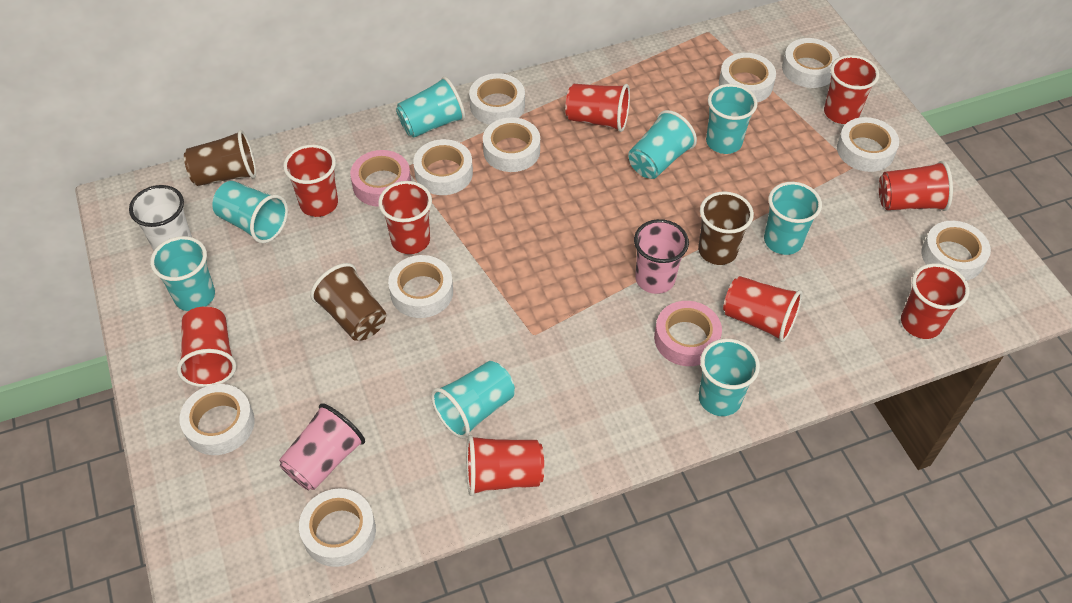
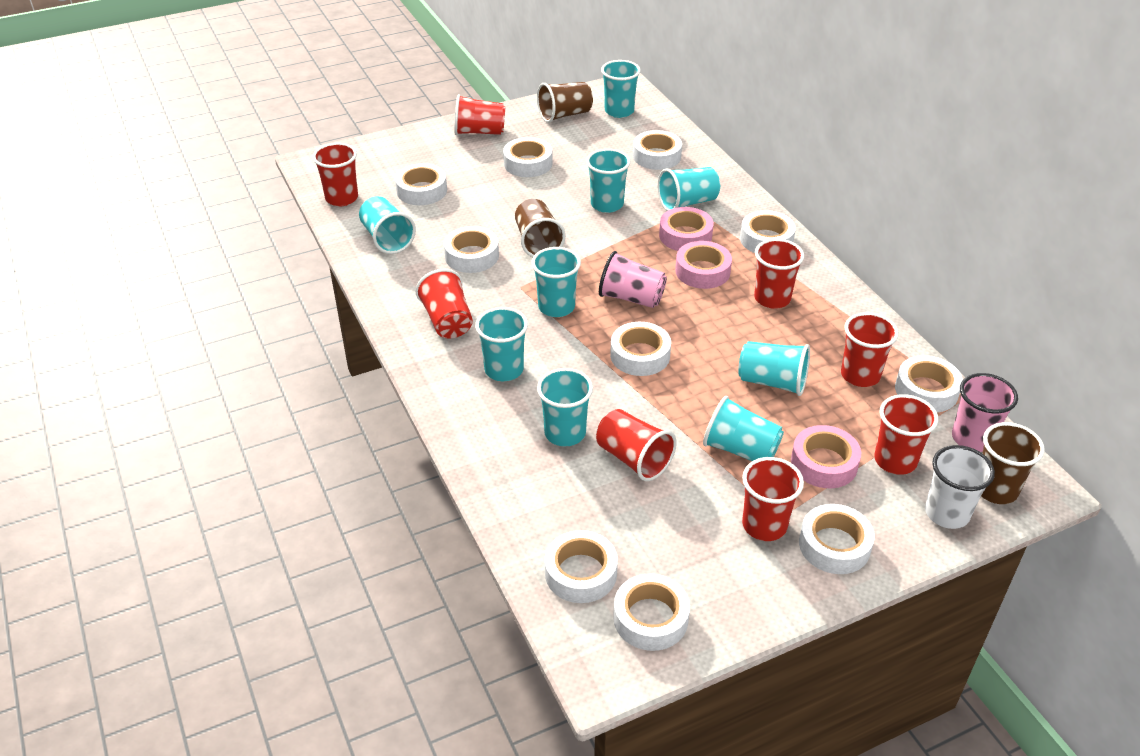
pink tape: [350,150,411,207] [654,301,722,366] = 2 -> [659,207,714,251] [675,241,732,289] [791,425,861,488] = 3
red cup: [177,306,236,387] [283,145,338,217] [379,181,432,254] [466,435,544,496] [565,84,630,132] [723,276,803,342] [824,55,879,124] [879,161,953,211] [901,263,969,339] = 9 -> [313,143,358,206] [415,269,473,339] [454,94,505,135] [596,409,676,481] [742,457,804,541] [754,239,804,309] [841,312,899,387] [874,394,938,475] = 8
turquoise cup: [150,236,215,311] [212,181,288,243] [396,76,465,138] [431,361,515,439] [628,110,697,179] [699,339,760,416] [706,84,758,154] [764,182,822,255] = 8 -> [359,196,416,254] [475,307,528,381] [531,247,581,317] [537,368,593,446] [586,149,631,213] [601,60,641,118] [657,167,720,211] [703,396,784,461] [738,341,810,396] = 9

